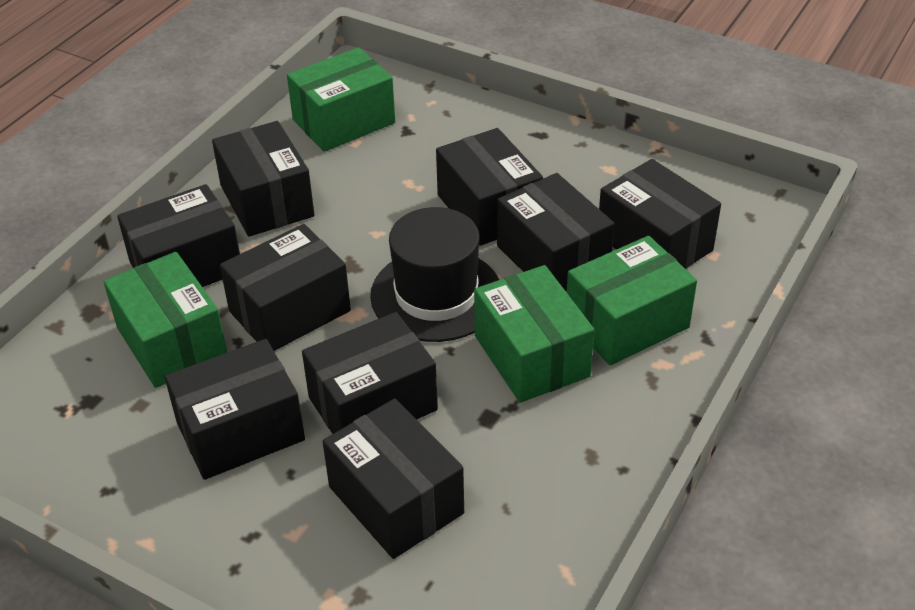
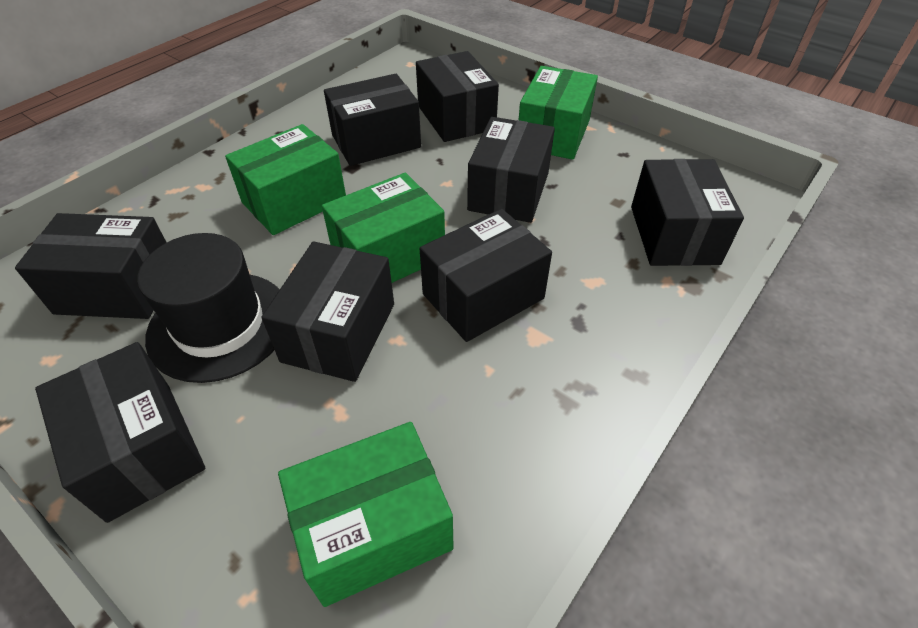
black box: [117,184,240,287] [165,339,305,480] [212,121,315,237] [220,224,351,351] [302,312,438,434] [323,398,464,559] [436,128,543,246] [497,173,614,291] [599,159,721,269] = 9 -> [15,213,167,319] [35,342,205,523] [262,242,394,382] [324,74,421,166] [416,51,499,142] [420,209,552,342] [467,117,555,223] [631,159,744,266] = 8

